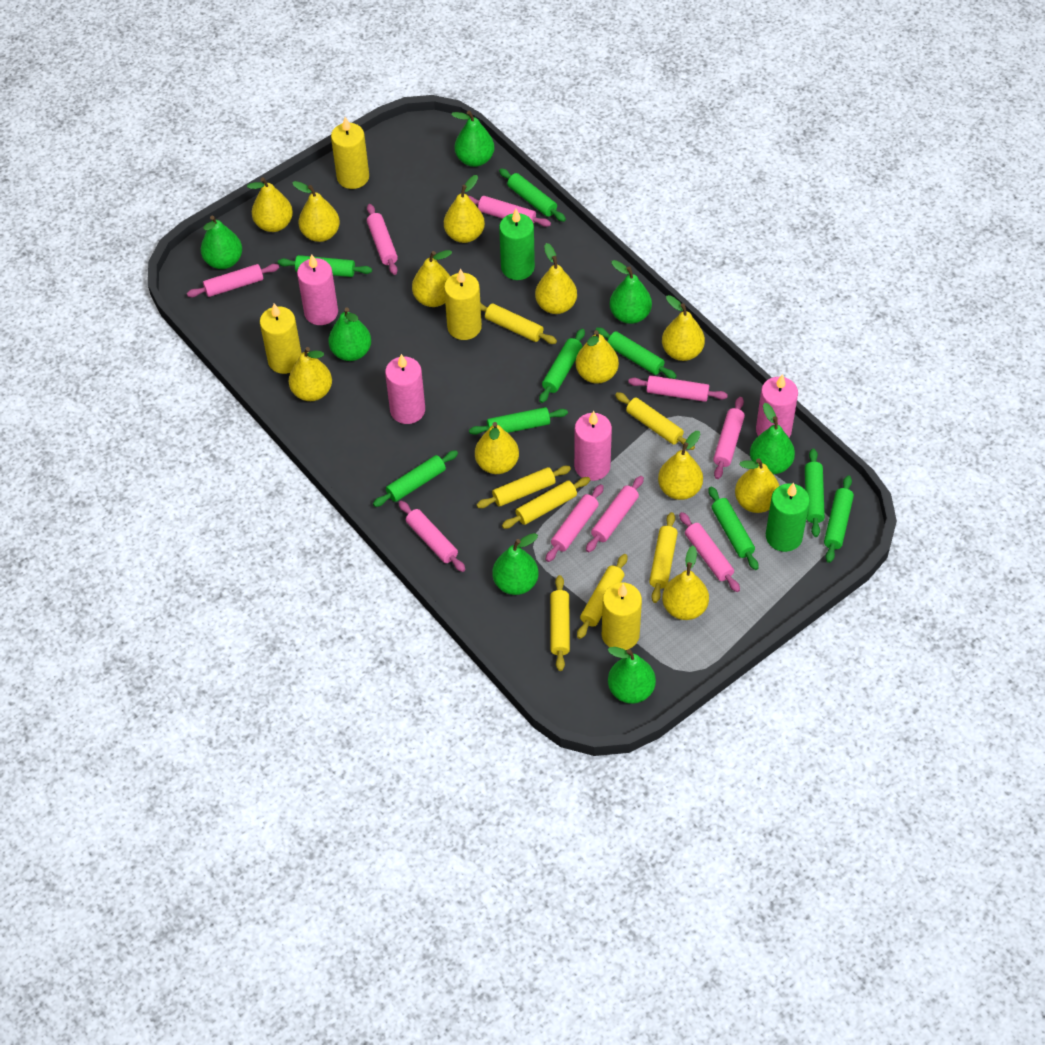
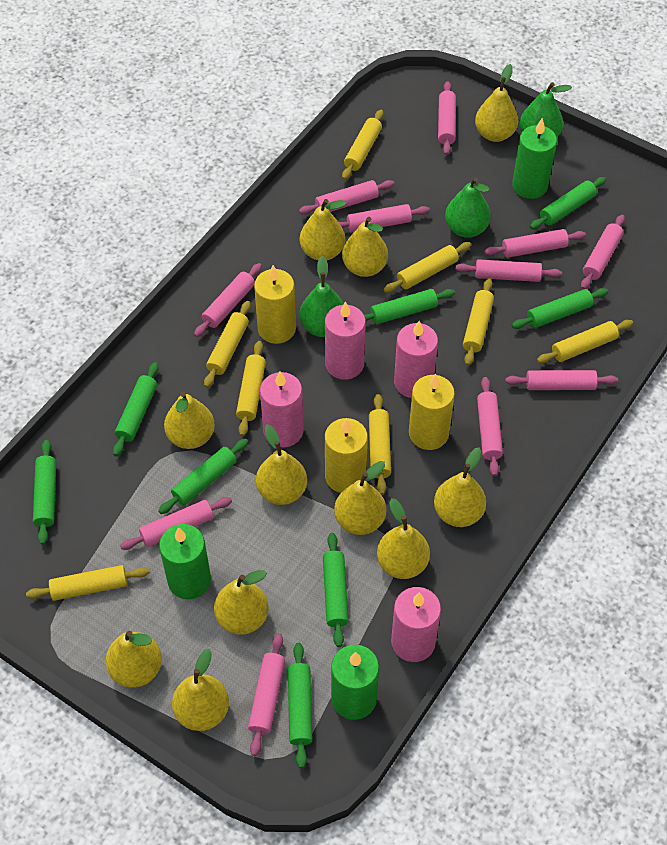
green candle: [499,209,535,280] [766,483,810,552] = 2 -> [159,524,211,599] [331,645,379,720] [512,118,557,199] = 3
green pear: [201,216,242,269] [328,308,371,361] [451,111,494,167] [492,533,539,595] [608,647,656,704] [609,260,652,324] [750,403,795,474] = 7 -> [300,256,344,337] [445,177,491,238] [520,82,572,137] = 3
green rolling pin: [278,255,372,277] [373,450,458,507] [469,407,568,435] [499,168,566,222] [539,329,585,403] [596,327,677,379] [708,486,758,570] [805,449,825,537] [824,475,854,563] = 9 -> [33,440,56,545] [113,362,159,456] [158,439,248,514] [288,643,313,768] [323,533,349,647] [364,289,455,324] [512,288,608,329] [530,177,606,229] = 8
pink rolling pin: [187,264,279,297] [367,204,398,275] [399,501,466,572] [468,196,551,227] [546,484,604,562] [586,476,644,553] [628,375,728,402] [679,512,740,592] [713,397,745,479] = 9 -> [120,497,232,550] [194,263,262,337] [248,633,285,756] [299,180,395,215] [339,204,430,233] [438,81,456,155] [455,259,562,282] [477,377,503,476] [484,229,586,258] [505,370,618,390] [581,215,625,289] = 11
yellow candle: [260,303,302,374] [331,117,369,189] [444,269,482,340] [602,582,642,650] = 4 -> [254,265,296,344] [325,418,368,493] [409,374,455,450] = 3
yellow pear: [247,177,293,232] [289,347,332,401] [292,181,340,242] [412,250,452,307] [444,175,485,243] [475,422,519,474] [535,243,577,314] [576,330,619,384] [658,431,703,500] [662,295,705,361] [662,546,709,620] [735,458,779,513] = 12 -> [106,631,162,688] [164,392,215,449] [172,649,229,731] [214,570,269,635] [256,424,307,505] [300,199,347,260] [334,461,386,535] [342,217,388,277] [377,498,430,579] [434,447,486,527] [475,64,518,142] = 11
yellow rolling pin: [476,466,571,508] [480,303,557,344] [502,477,590,529] [550,575,570,671] [577,554,627,639] [615,392,695,450] [649,512,678,603] = 7 -> [26,565,150,601] [204,301,251,388] [236,341,266,436] [342,110,384,180] [369,394,391,495] [384,242,471,293] [463,278,494,366] [537,320,633,364] = 8

